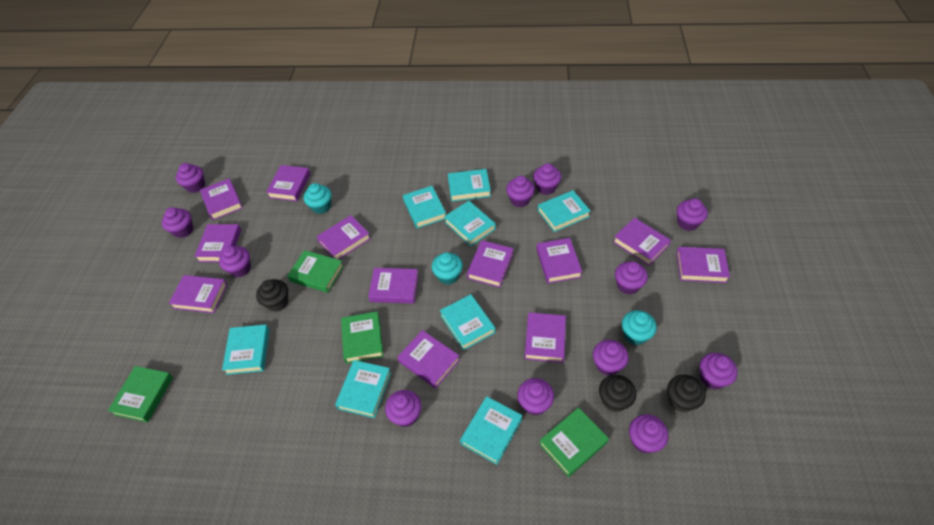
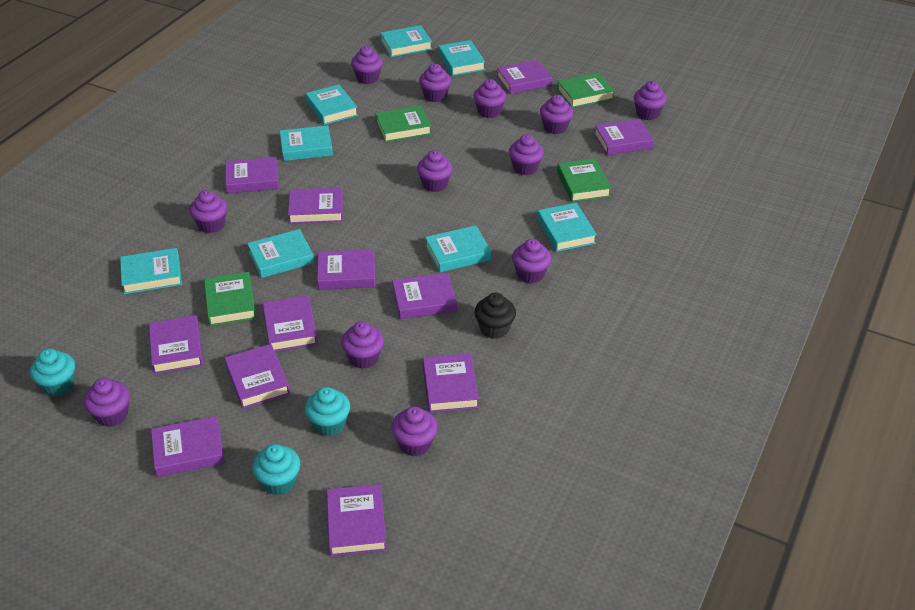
black cupcake: [256,279,288,312] [599,375,636,412] [667,375,706,412] = 3 -> [475,293,516,339] = 1

